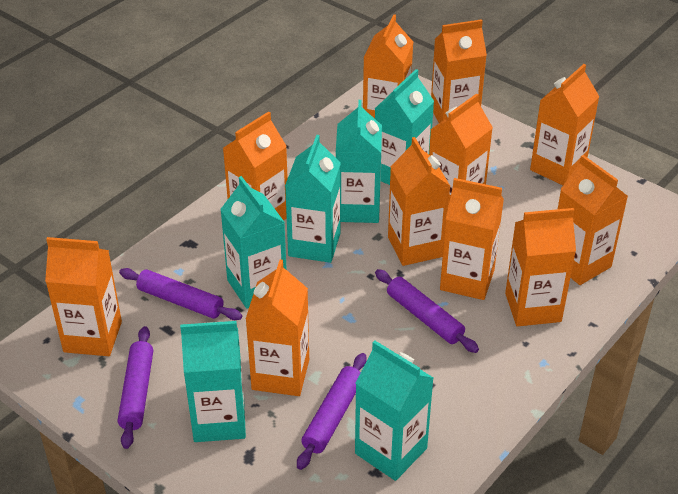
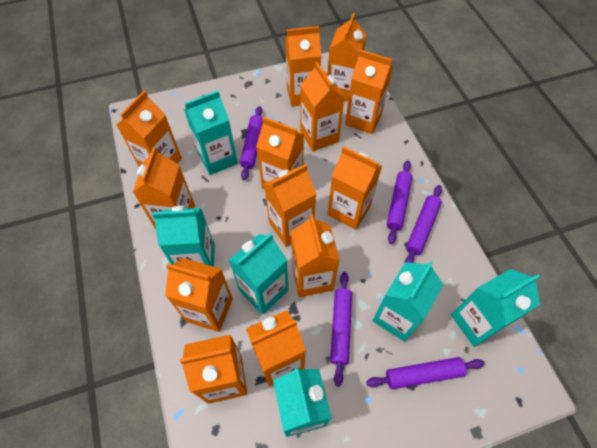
orange carton: [45,237,122,356] [223,111,288,220] [246,260,309,396] [363,14,413,118] [388,137,450,266] [429,93,493,206] [431,19,487,123] [440,178,504,300] [505,208,576,327] [530,64,600,185] [558,155,628,285] = 11 -> [117,91,182,167] [133,147,195,229] [165,258,233,332] [180,335,247,404] [246,310,306,386] [256,117,304,190] [264,164,316,247] [285,26,321,107] [291,214,340,297] [300,62,345,151] [328,13,366,101] [328,146,382,230] [345,50,393,134] = 13
purple rolling pin: [118,326,153,449] [119,268,242,320] [297,353,367,470] [375,269,479,353] = 4 -> [240,106,263,180] [330,272,352,387] [366,357,485,389] [387,161,413,244] [405,185,442,263] = 5

